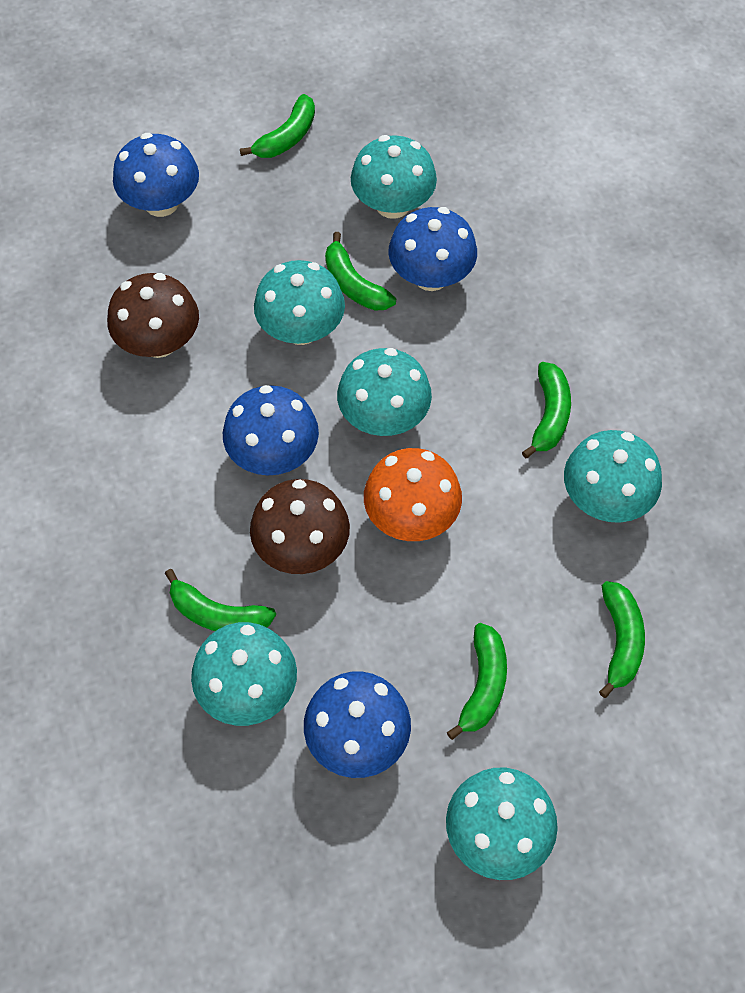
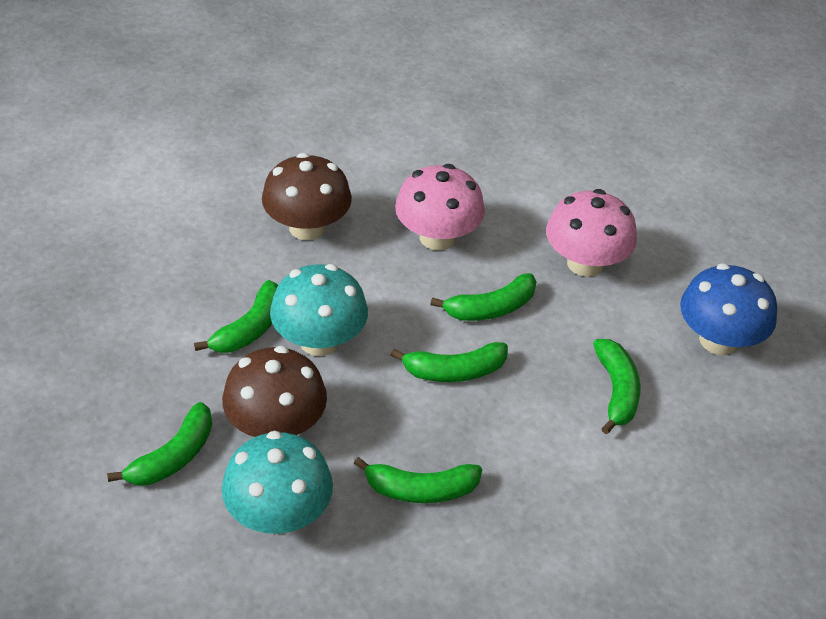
blue mushroom: [113,133,199,217] [223,385,319,475] [304,671,411,778] [389,207,477,291] = 4 -> [680,263,777,355] = 1
orange mushroom: [364,448,462,541] = 1 -> none = 0
pink mushroom: none = 0 -> [395,164,485,251] [546,189,637,277] = 2
turquoise mushroom: [191,622,297,726] [254,260,345,345] [337,348,432,436] [351,135,437,219] [446,768,558,880] [564,430,662,523] = 6 -> [222,431,333,534] [270,264,368,356] = 2

